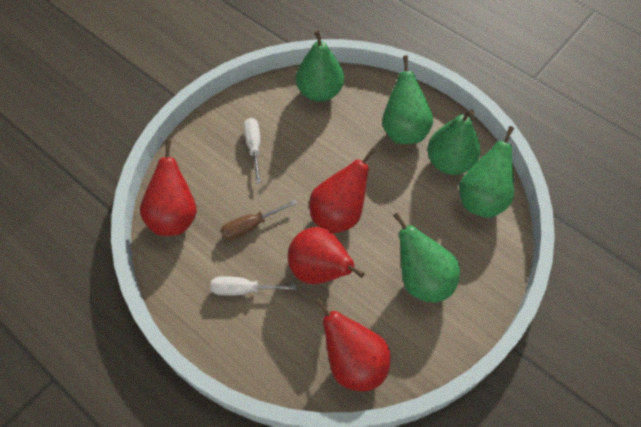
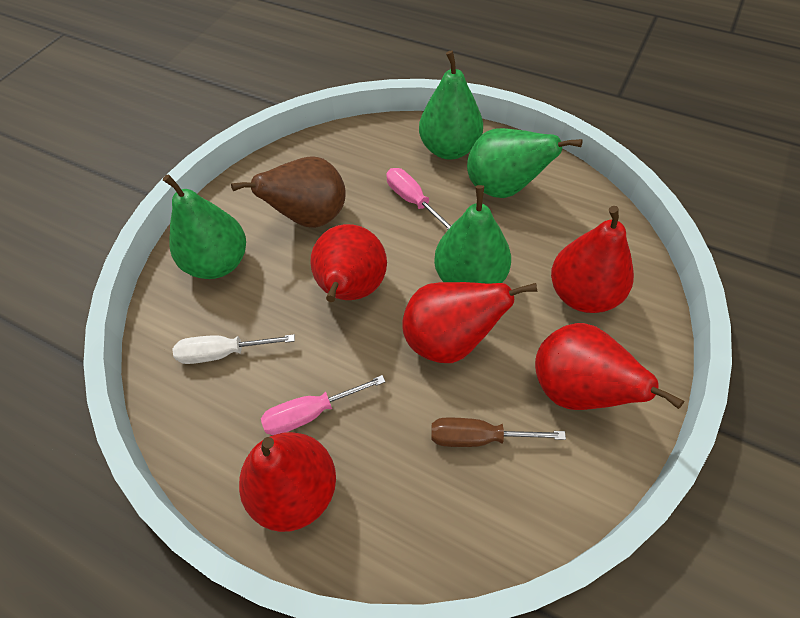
brown pear: none = 0 -> [231,156,346,228] = 1
green pear: [296,30,344,102] [382,55,433,144] [393,212,460,303] [427,109,481,175] [459,126,514,218] = 5 -> [163,174,246,279] [419,50,483,160] [434,185,511,283] [467,128,582,198] = 4
pink screwdriver: none = 0 -> [261,375,385,435] [386,168,452,230] = 2
red pear: [140,140,197,236] [288,227,365,284] [309,148,376,233] [315,298,391,391] = 4 -> [239,432,336,532] [310,224,387,302] [402,282,537,363] [535,323,684,410] [551,206,634,313] = 5
white screwdriver: [211,276,298,296] [244,118,261,183] = 2 -> [173,334,295,364] = 1

